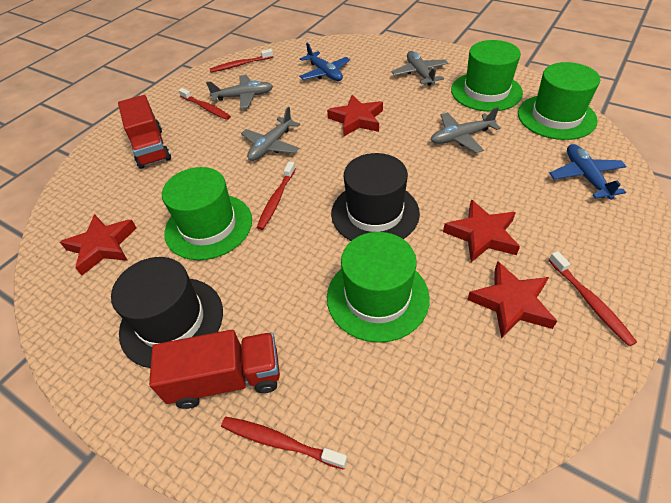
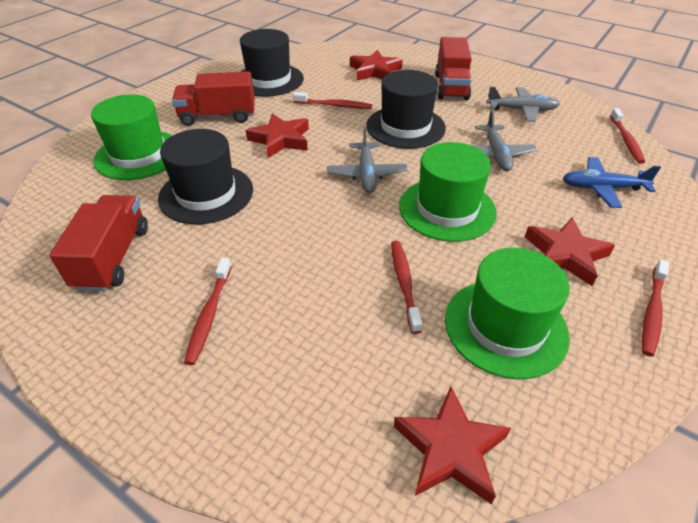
black hat: [111,257,223,368] [331,153,420,241] = 2 -> [158,129,253,224] [240,29,304,97] [366,70,446,149] = 3
blue plane: [299,43,350,81] [549,144,627,200] = 2 -> [563,157,661,208] = 1
green hat: [162,167,252,260] [327,232,430,343] [451,40,523,112] [518,62,600,140] = 4 -> [91,94,173,180] [399,142,497,242] [445,248,570,379] = 3
grey plane: [206,75,273,109] [241,107,300,161] [391,51,448,86] [431,107,501,153] = 4 -> [327,127,407,193] [474,110,537,171] [487,87,560,122] = 3
red truck: [118,95,171,169] [149,330,280,409] = 2 -> [49,195,148,291] [172,71,255,126] [435,37,472,100] = 3

